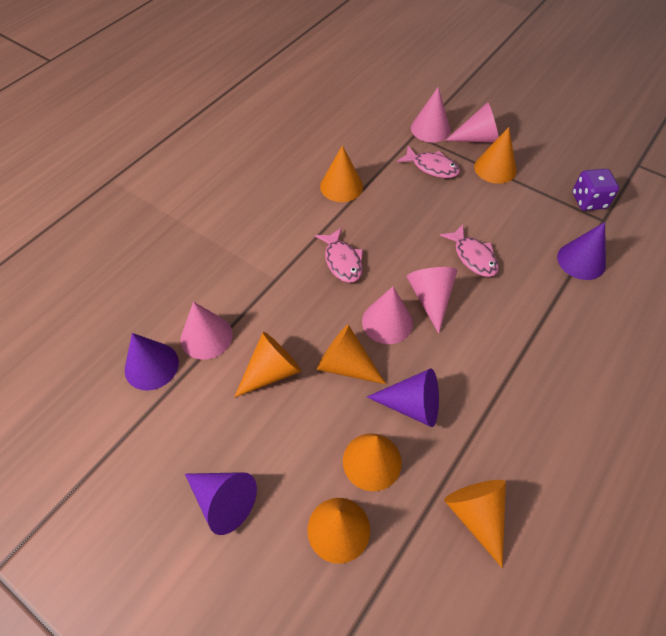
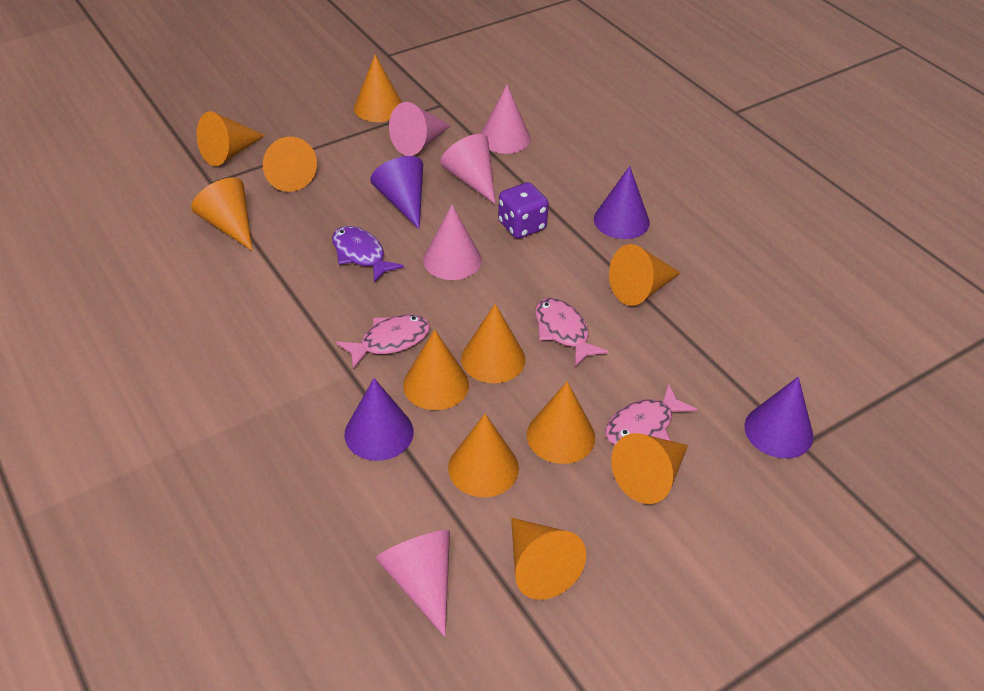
orange cone: [234,332,301,398] [307,498,370,564] [317,325,386,384] [320,145,363,202] [343,433,402,491] [444,480,506,568] [474,127,517,184] = 7 -> [191,177,253,251] [197,111,265,166] [263,137,317,192] [354,55,402,122] [403,329,469,410] [448,414,519,497] [461,304,525,383] [511,518,586,600] [527,381,595,464] [609,244,681,306] [611,433,688,504] = 11
purple fish: none = 0 -> [332,226,404,283] = 1

